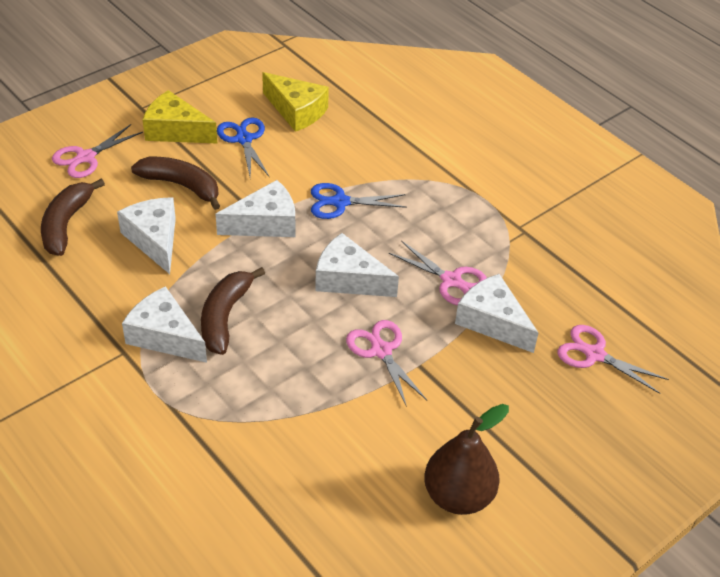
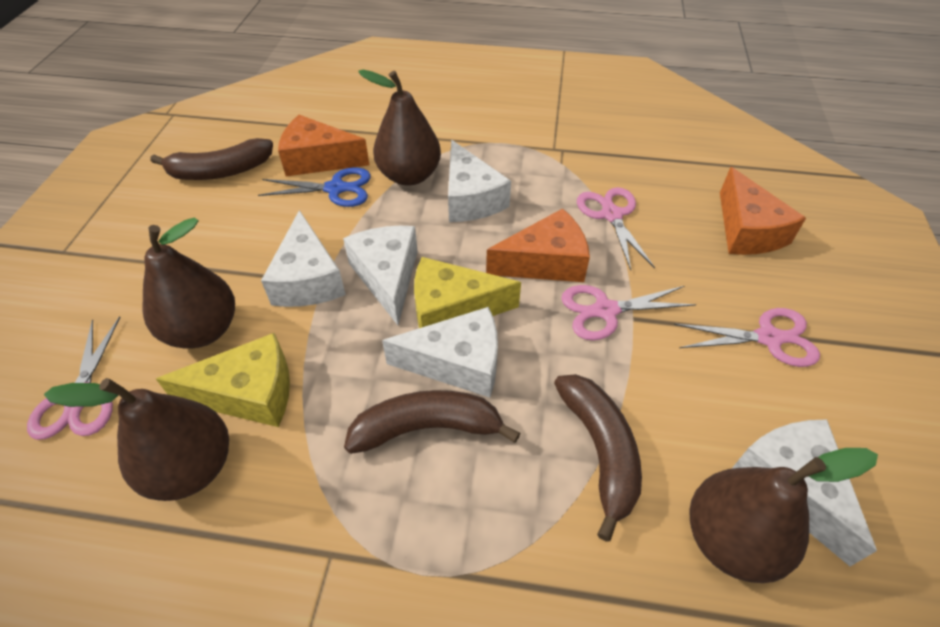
blue scissors: [217,118,269,178] [311,183,407,219] = 2 -> [258,168,371,207] = 1
brown pear: [424,404,509,515] = 1 -> [44,378,229,501] [142,217,235,349] [358,70,441,186] [689,448,878,583] = 4
orange cheese: none = 0 -> [278,115,370,176] [486,208,590,282] [720,167,806,255] = 3

